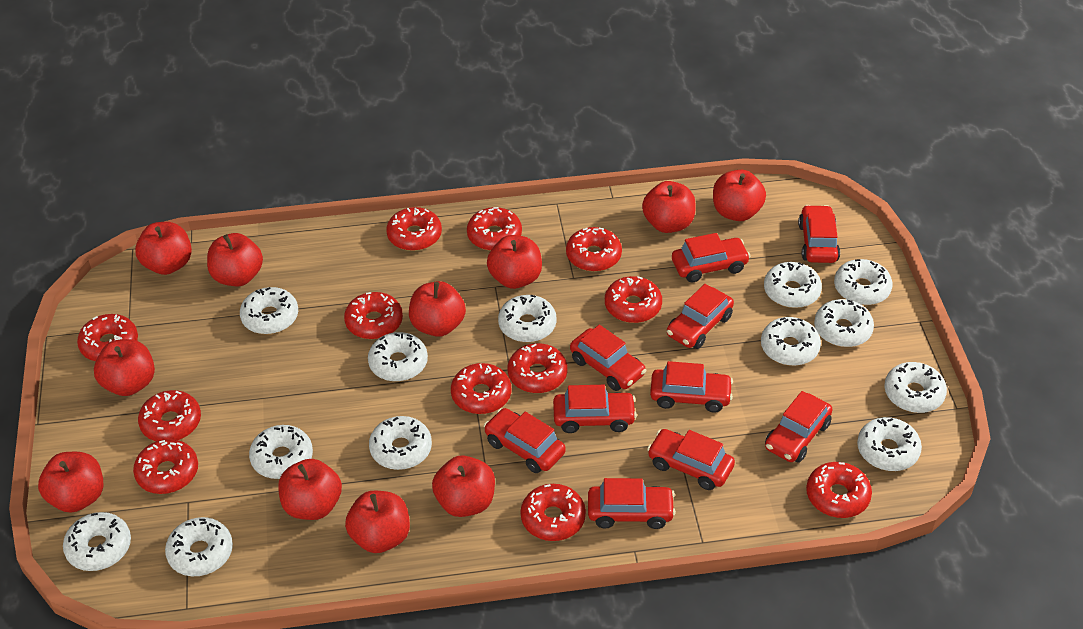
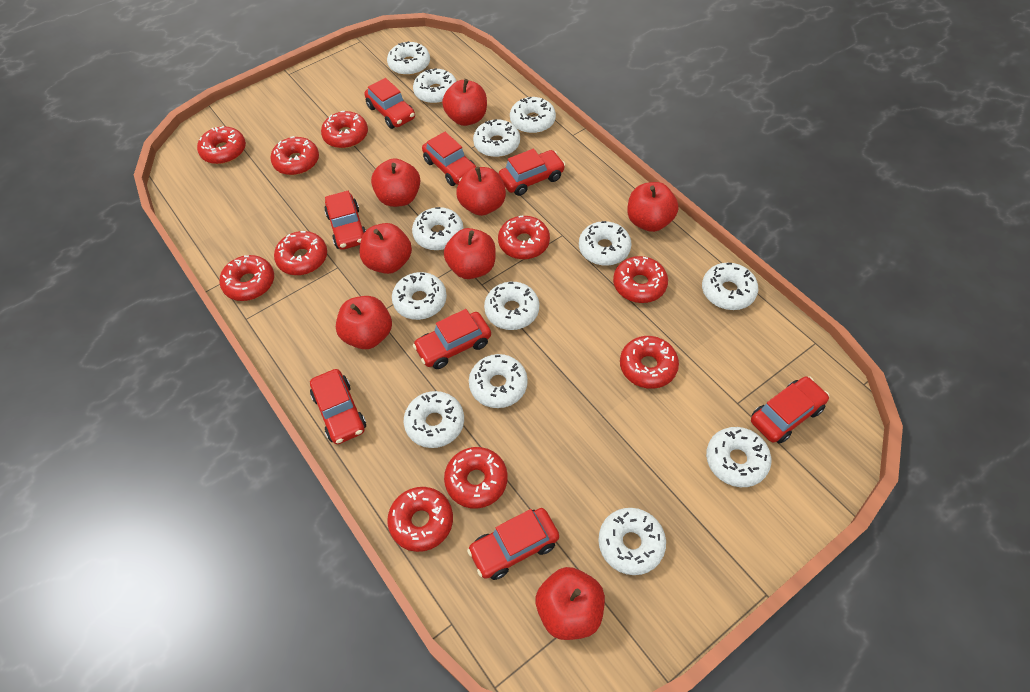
red apple: [38,452,103,513] [94,339,155,396] [135,222,192,275] [207,233,263,286] [278,459,342,520] [345,491,410,553] [409,281,466,337] [432,455,495,517] [487,235,542,289] [642,181,696,233] [713,170,766,221] = 11 -> [336,296,392,349] [359,223,412,274] [371,158,420,207] [442,79,487,126] [444,228,496,279] [456,167,506,216] [536,567,605,640] [627,182,678,232] = 8
red car: [484,408,566,473] [553,385,637,433] [570,325,647,391] [588,478,676,529] [647,429,735,490] [650,361,733,413] [667,284,734,349] [672,233,751,283] [765,391,833,463] [798,205,840,263] = 10 -> [310,369,366,444] [324,191,366,250] [365,78,415,129] [413,309,491,369] [422,132,476,186] [467,508,559,580] [499,149,566,196] [751,376,829,444] = 8
red donut: [77,314,138,361] [133,439,198,494] [138,390,201,441] [344,292,403,339] [386,207,442,251] [451,363,511,414] [467,207,522,251] [508,343,568,393] [521,484,586,541] [566,227,622,272] [605,276,662,323] [806,462,872,518] = 12 -> [197,126,246,164] [219,255,274,301] [270,136,319,175] [274,231,327,275] [321,111,368,148] [387,487,453,552] [444,447,508,509] [498,215,550,259] [613,256,668,303] [620,336,679,389] = 10

